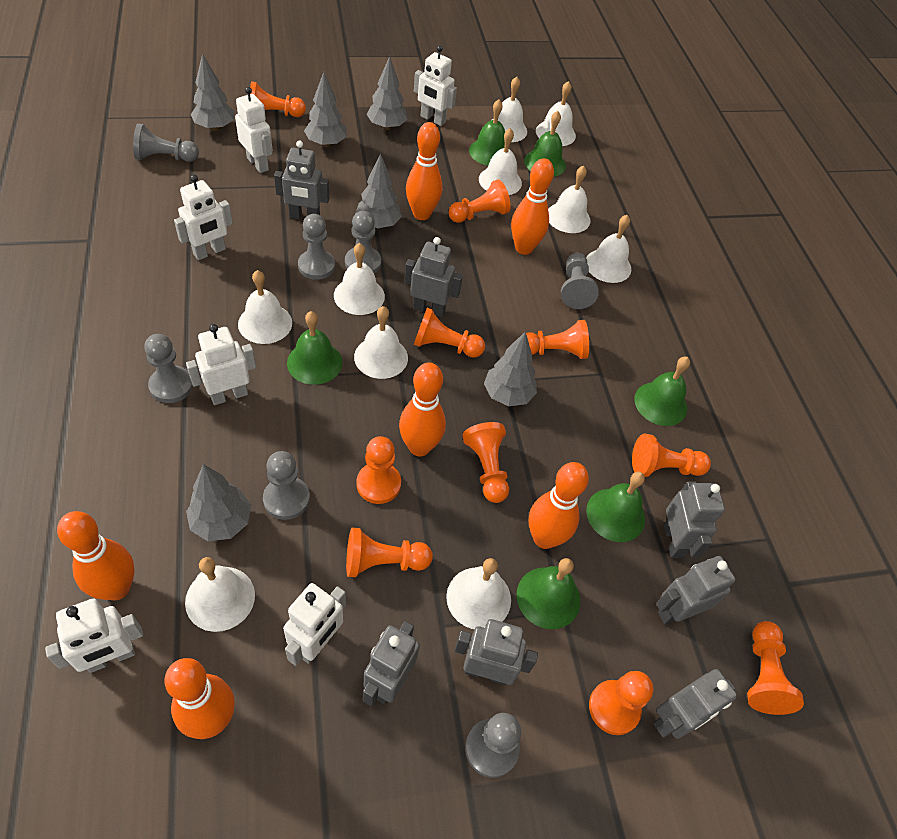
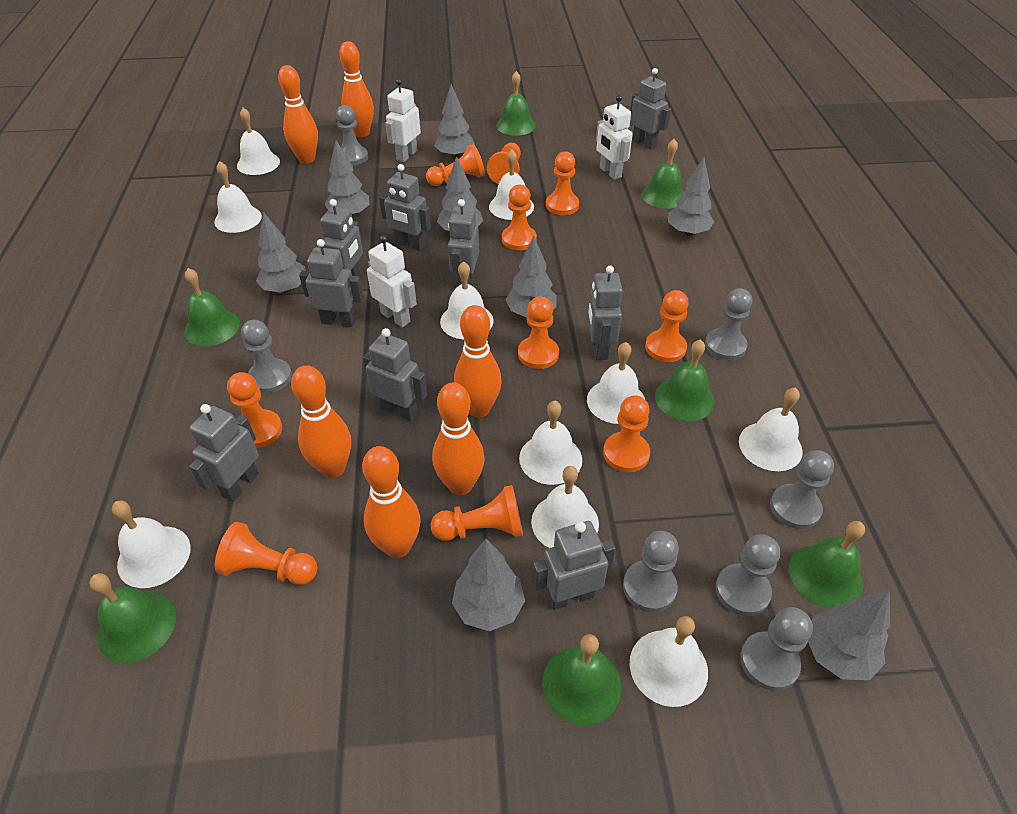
green bell: [287,311,342,385] [469,100,505,166] [517,558,580,629] [524,111,566,177] [586,472,645,542] [634,357,690,426] = 6 -> [89,573,176,663] [184,268,240,346] [496,71,536,136] [542,634,621,725] [642,139,684,209] [655,339,715,421] [789,521,865,609] = 7
grey robot: [274,140,329,219] [363,621,420,706] [404,237,463,317] [455,619,538,685] [653,669,737,739] [656,556,736,624] [664,481,725,558] = 7 -> [189,404,259,502] [299,239,364,327] [320,199,363,276] [363,328,427,421] [379,164,431,251] [448,199,479,287] [532,521,616,610] [587,265,623,360] [630,68,671,150] = 9
grey tree: [186,464,251,541] [191,54,235,131] [304,72,347,147] [355,153,402,228] [366,56,408,130] [484,331,537,406] = 6 -> [256,212,306,293] [324,141,370,218] [434,84,475,159] [437,156,483,231] [452,539,525,631] [505,236,557,318] [668,157,714,236] [808,589,890,680] = 8
white robot: [45,598,143,673] [174,175,233,260] [186,324,256,405] [235,87,272,173] [283,583,346,666] [414,45,457,126] = 6 -> [367,235,417,328] [385,79,421,162] [596,95,633,180] = 3

